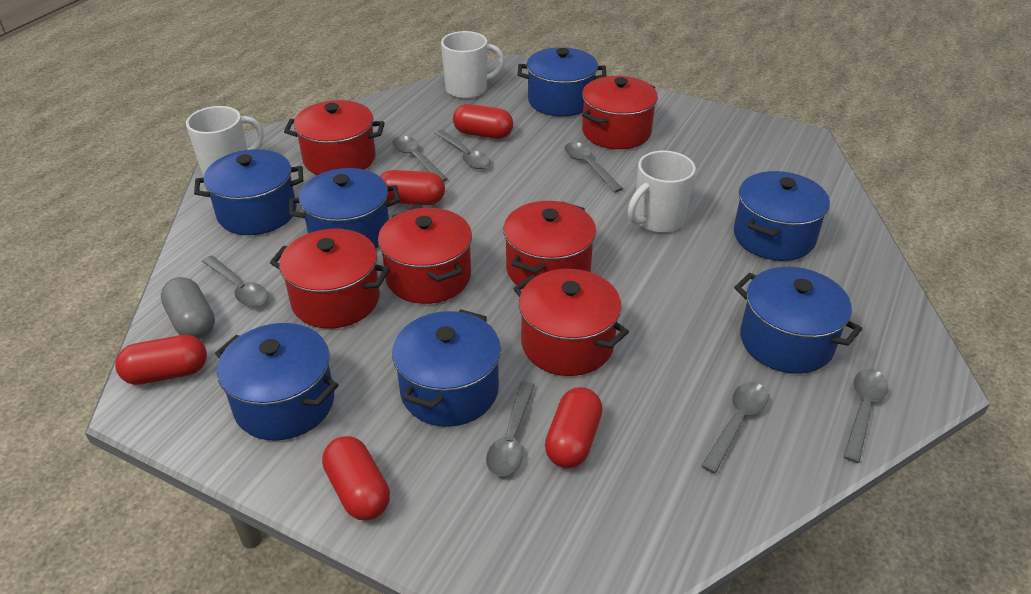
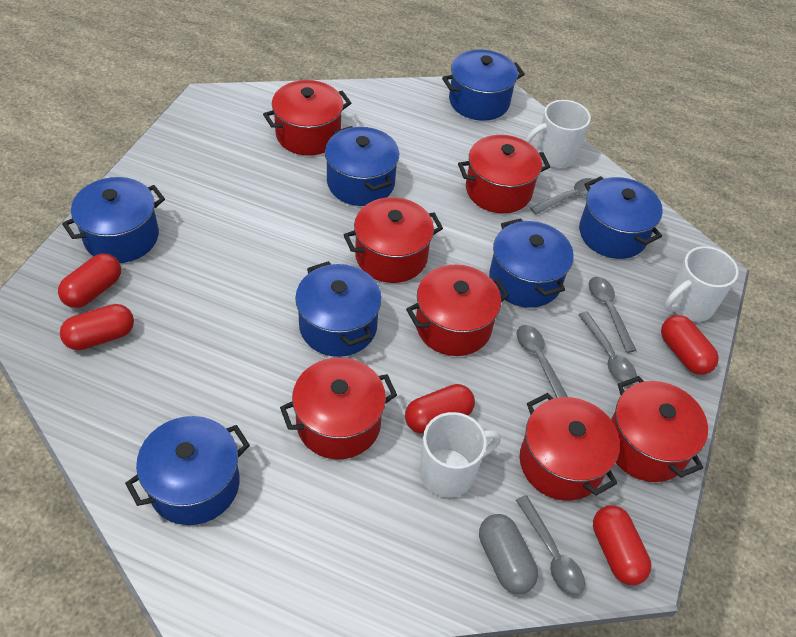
grey spoon: [202,255,268,307] [392,136,448,182] [435,130,490,169] [486,382,535,476] [565,142,623,193] [701,382,768,474] [843,369,888,463] = 7 -> [516,325,568,398] [516,495,585,596] [530,178,594,214] [578,311,637,385] [589,277,636,353] = 5
red pot: [270,229,390,328] [284,100,385,175] [378,208,472,304] [503,201,596,289] [513,269,629,376] [582,76,658,149] = 6 -> [263,80,351,156] [280,358,397,459] [344,197,443,283] [406,264,509,356] [458,135,550,213] [520,393,620,501] [611,376,708,482] = 7

